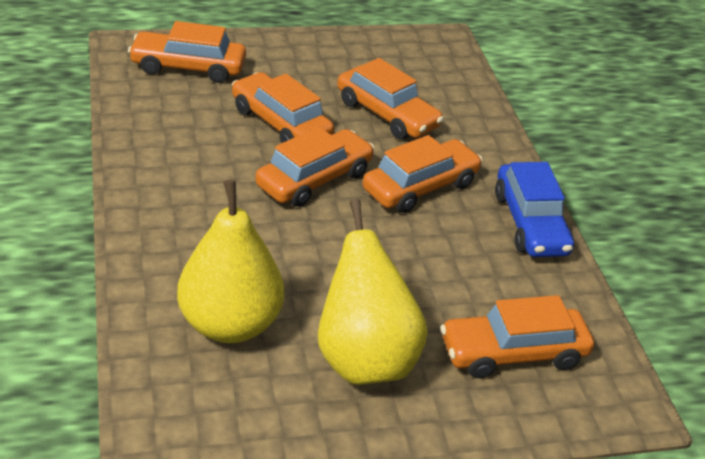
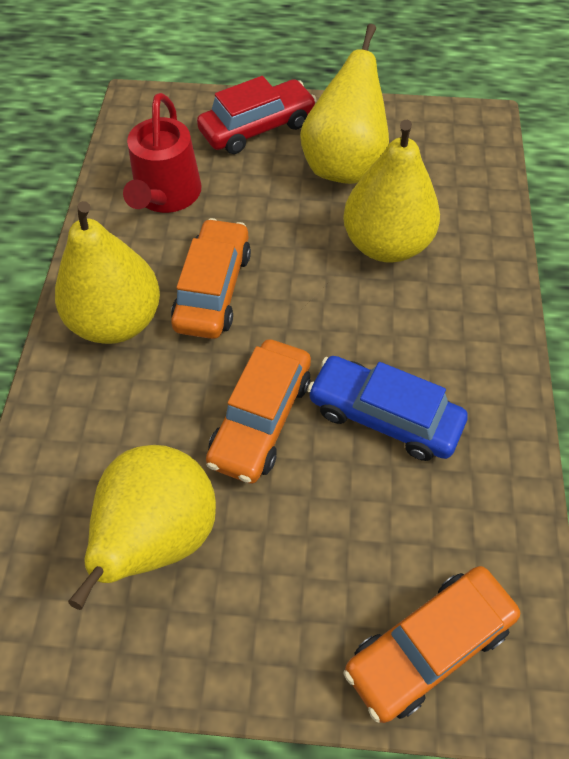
orange car: [128,21,246,83] [232,72,334,143] [255,127,375,207] [337,58,444,139] [363,135,482,213] [440,295,594,378] = 6 -> [171,218,251,339] [206,339,311,484] [343,566,520,723] = 3
red car: none = 0 -> [197,76,317,154] = 1
red watering can: none = 0 -> [123,93,202,213] = 1
yellow pear: [177,180,284,343] [318,199,428,385] = 2 -> [55,201,160,344] [68,445,216,610] [300,24,389,184] [343,120,440,263] = 4

